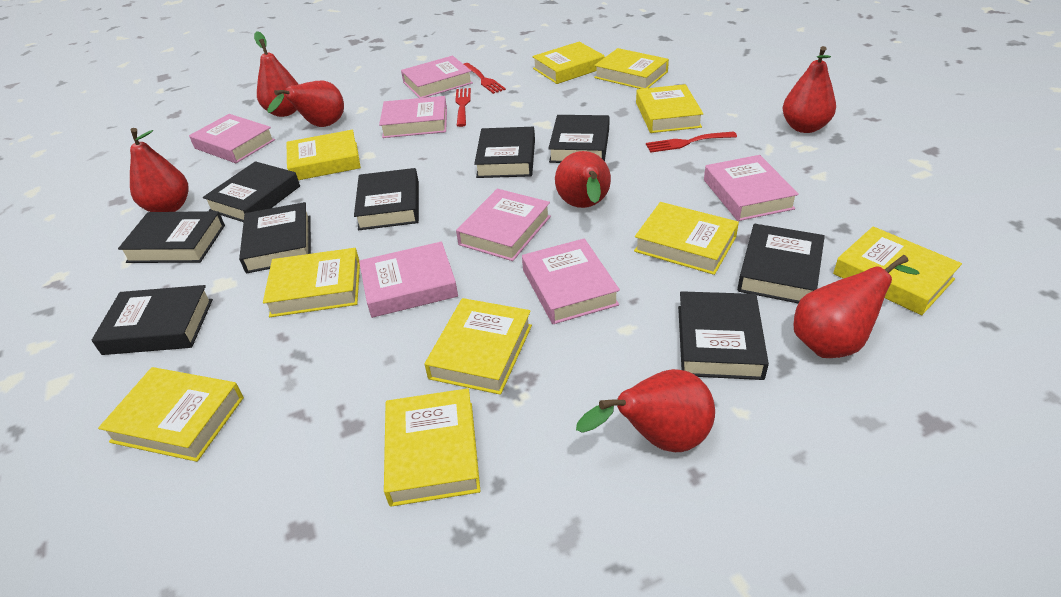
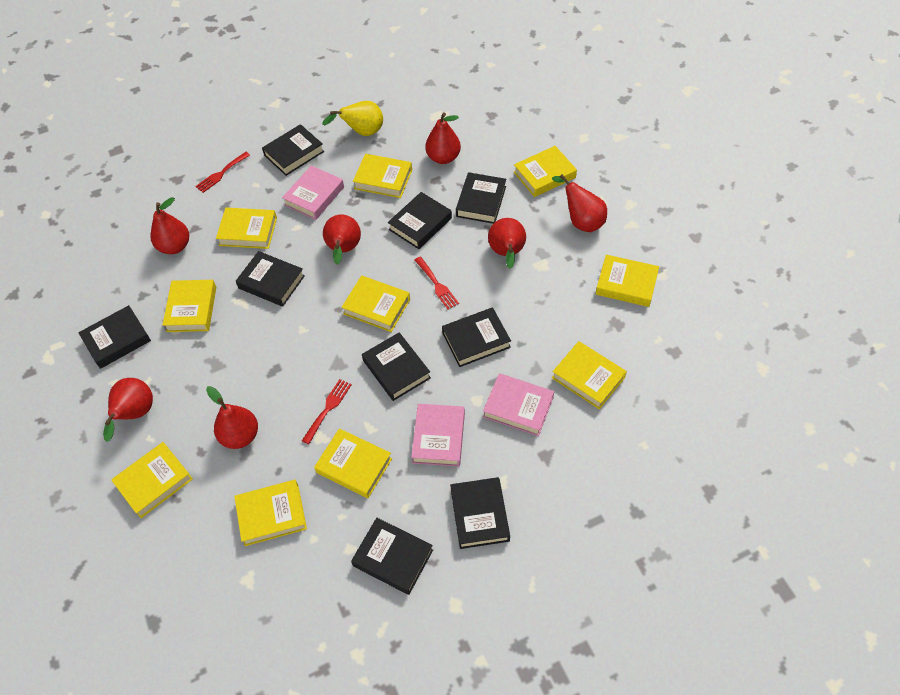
pink book: [189,114,275,163] [359,242,458,318] [379,96,447,138] [401,56,473,98] [456,189,551,261] [522,238,620,324] [704,155,799,221] = 7 -> [282,166,344,220] [411,404,465,467] [483,373,554,436] = 3
yellow pear: none = 0 -> [322,101,383,136] = 1

